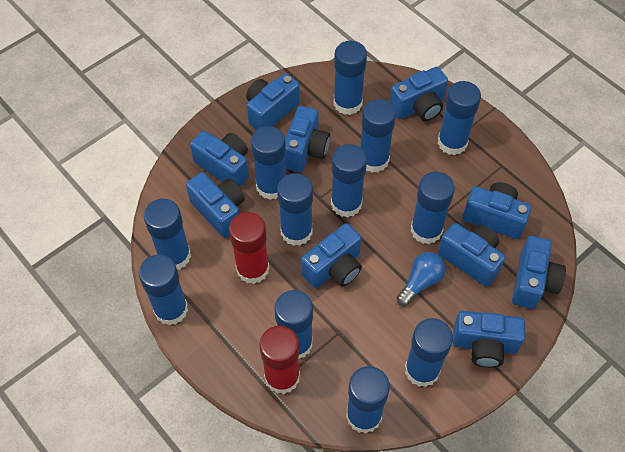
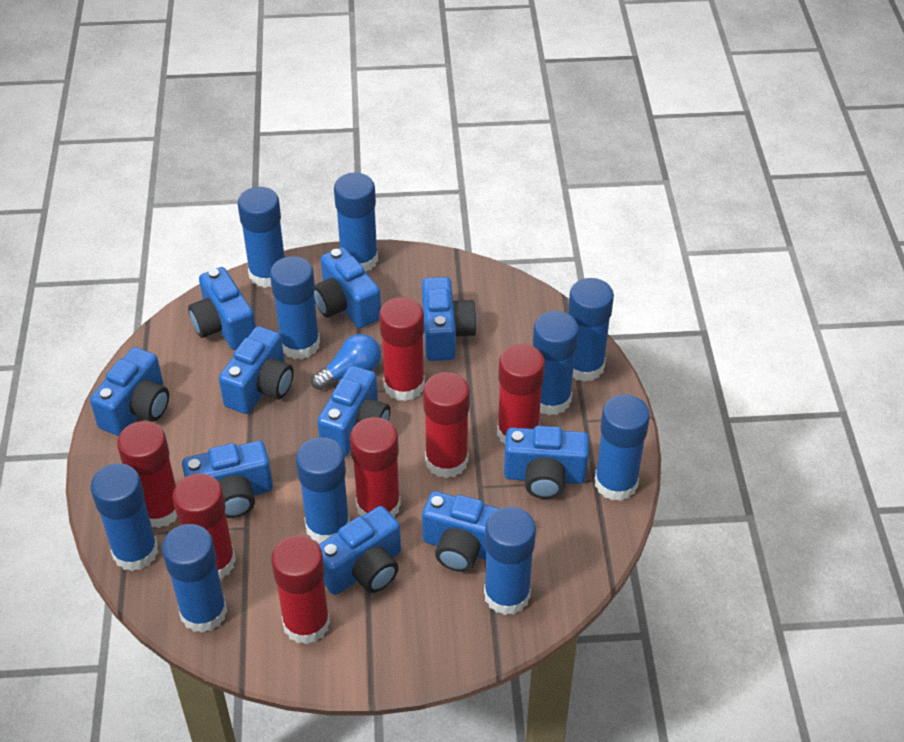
blue glue stick: [139,255,188,325] [144,199,191,270] [251,126,286,200] [274,290,313,360] [277,173,313,246] [331,144,367,218] [333,41,367,115] [346,366,390,433] [360,99,396,173] [405,318,453,387] [411,171,455,244] [438,81,481,155] = 12 -> [91,463,158,571] [162,524,227,633] [238,187,285,288] [270,256,320,359] [296,437,350,544] [334,173,378,272] [484,507,536,615] [533,311,579,415] [568,278,614,382] [595,394,650,501] = 10
red glue stick: [229,212,269,284] [259,326,300,394] = 2 -> [117,421,177,528] [173,473,236,579] [271,535,330,645] [350,417,401,518] [379,297,425,402] [423,372,470,478] [497,344,545,444] = 7

